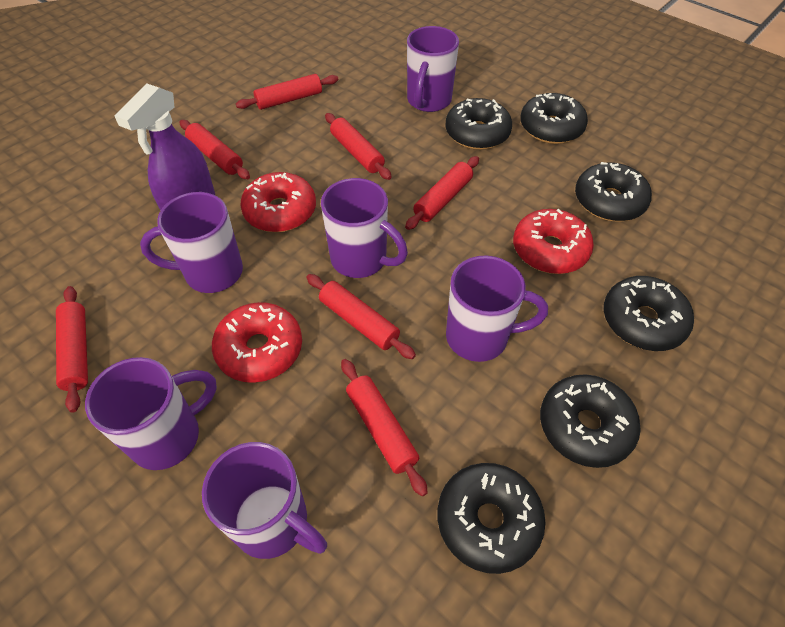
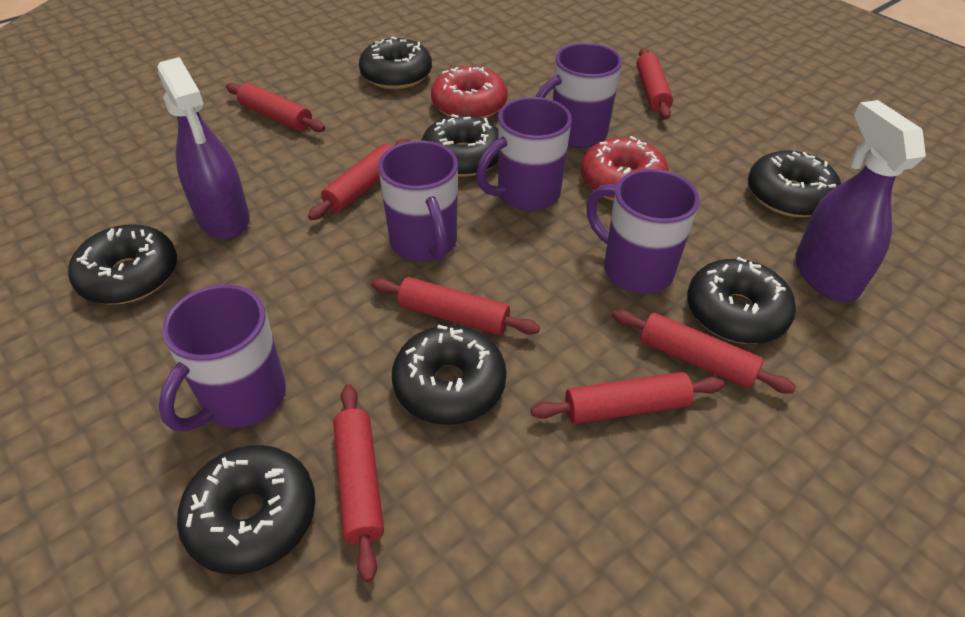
black donut: [437,463,545,574] [445,98,512,150] [520,93,588,144] [540,374,641,468] [575,162,652,222] [604,276,694,351] = 6 -> [68,224,177,305] [177,445,316,574] [359,37,432,89] [392,325,507,425] [421,114,498,177] [687,257,796,344] [748,151,841,217] = 7
purple mug: [85,357,217,470] [140,192,243,293] [202,442,327,559] [321,178,408,278] [407,26,459,112] [446,256,548,362] = 6 -> [159,284,286,432] [378,141,458,261] [476,97,572,211] [535,43,622,148] [586,169,700,294] = 5
purple spray bottle: [115,83,215,211] = 1 -> [158,57,250,239] [795,100,926,302] = 2
red donut: [212,302,302,383] [240,172,316,232] [513,209,594,274] = 3 -> [431,66,508,119] [581,136,669,201] = 2

